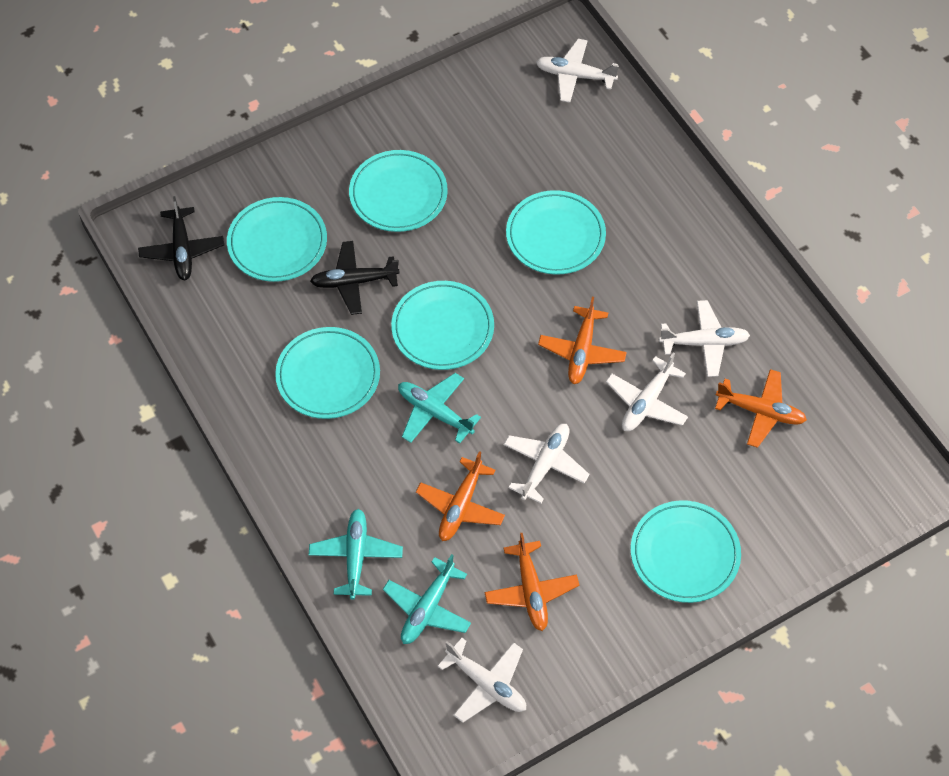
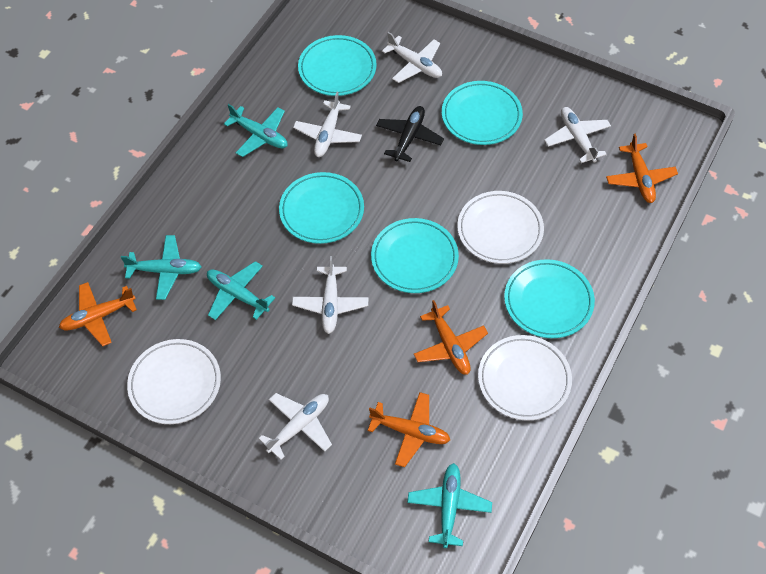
black plane: [138,196,224,280] [310,241,400,315] = 2 -> [376,106,444,162] = 1
turquoise plane: [309,509,403,600] [383,554,471,644] [398,373,481,444] = 3 -> [121,235,201,300] [207,261,275,320] [224,104,288,157] [407,463,492,548] = 4
turquoise plate: [227,197,327,282] [275,327,380,419] [349,150,448,232] [391,281,494,370] [506,190,606,275] [631,500,741,603] = 6 -> [279,172,364,244] [298,35,377,96] [371,218,459,293] [442,81,523,145] [504,259,595,338] = 5
white plate: none = 0 -> [127,339,221,424] [457,191,544,264] [478,335,572,421] = 3

